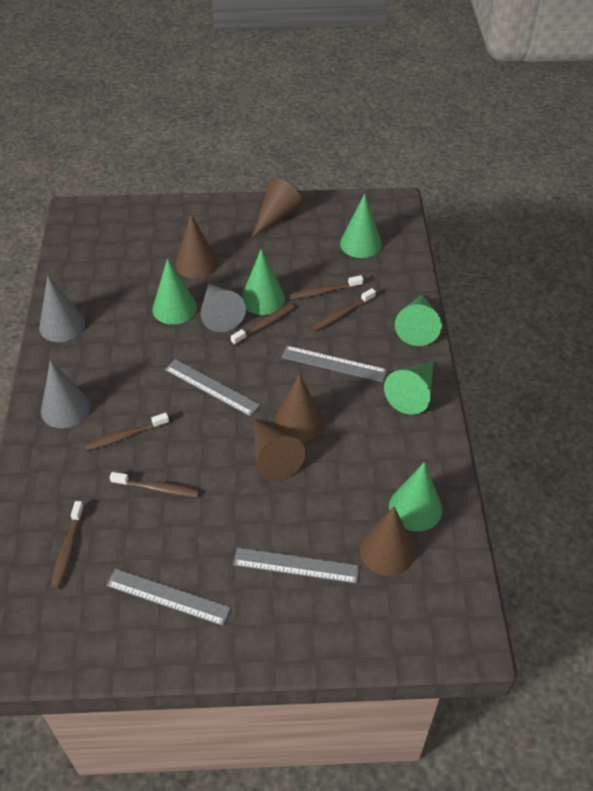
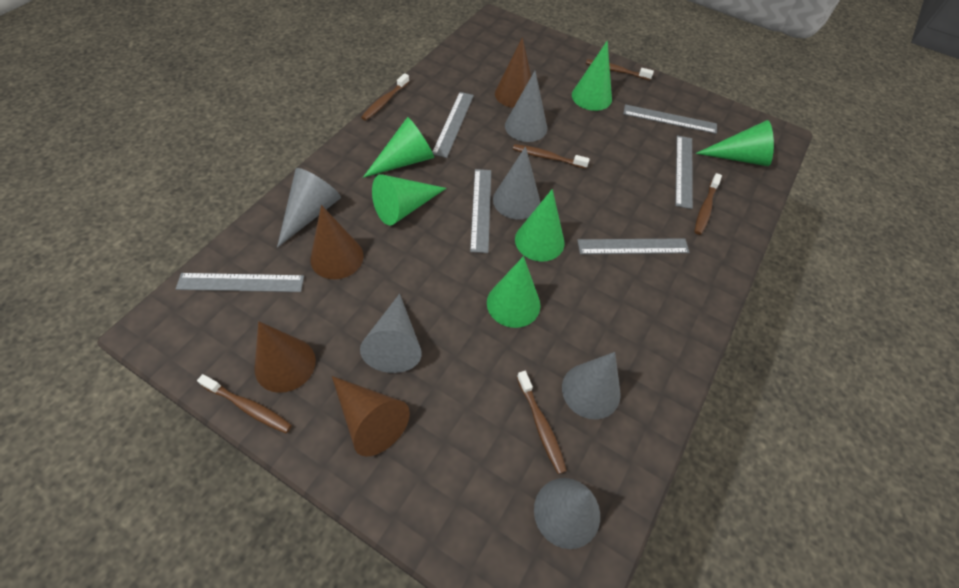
brown cone: [175,214,218,279] [251,178,303,239] [254,419,305,481] [274,374,324,442] [360,506,415,576] = 5 -> [254,321,316,393] [310,205,364,279] [332,376,410,457] [495,37,531,108] = 4
grey cone: [39,276,85,342] [41,360,91,428] [201,284,246,332] = 3 -> [277,168,341,248] [360,294,422,373] [493,146,540,219] [505,71,547,142] [534,478,600,549] [562,352,621,420] = 6
grey ruler: [106,568,231,626] [165,359,260,416] [233,547,360,584] [281,346,387,382] = 4 -> [176,273,304,292] [433,92,474,158] [470,169,491,253] [577,238,690,254] [623,104,717,134] [675,136,693,209] = 6

